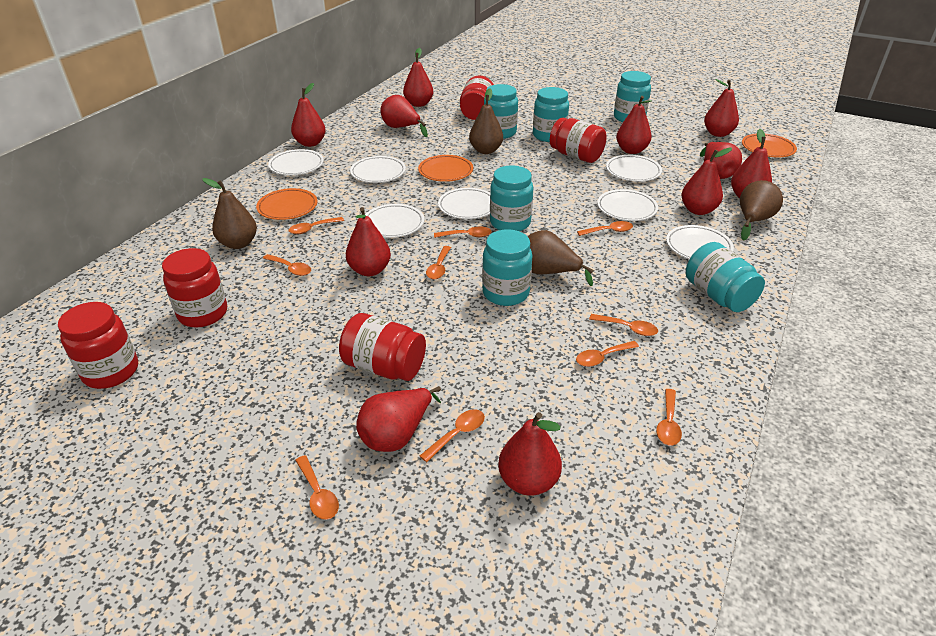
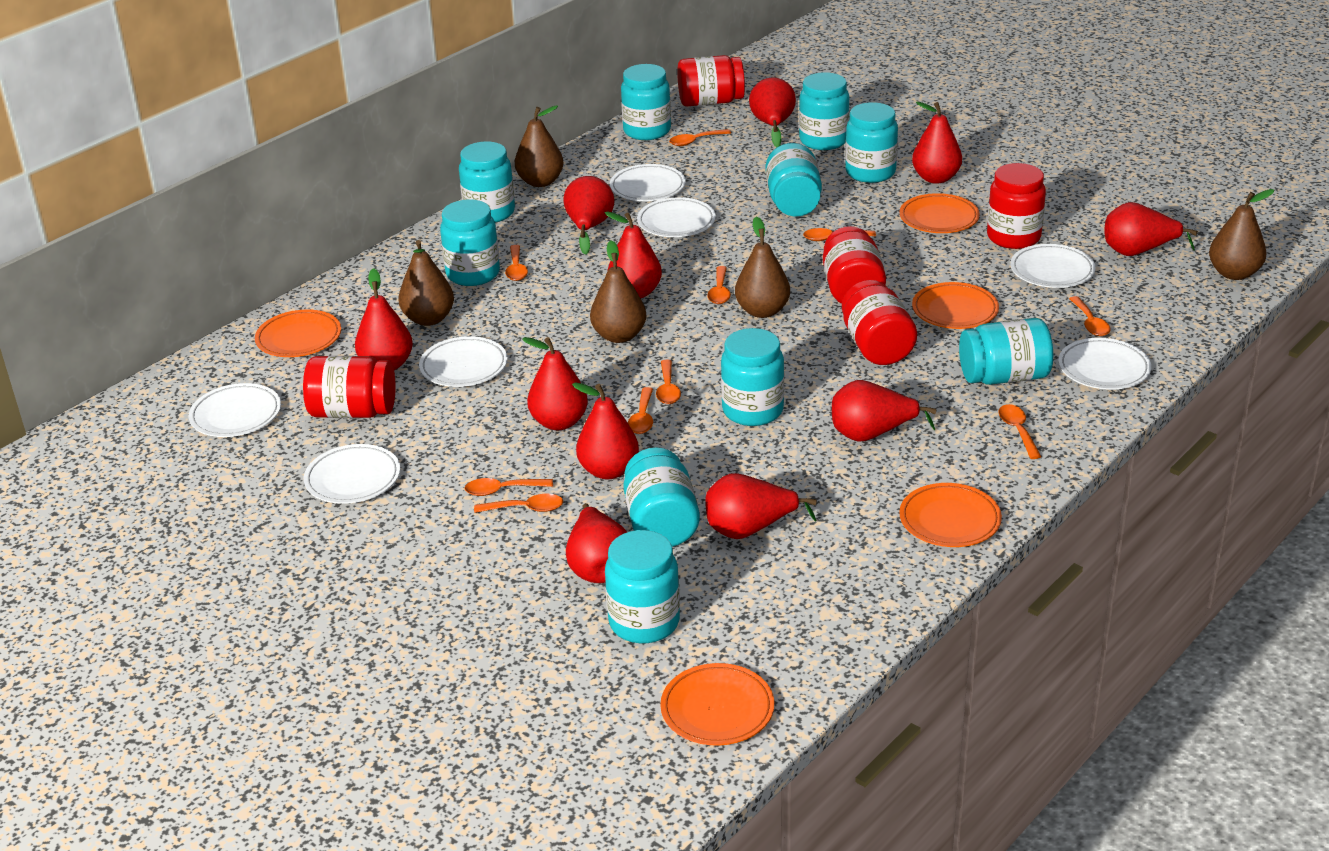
brown pear: [202,178,257,249] [469,88,503,154] [528,230,594,286] [740,180,783,241] = 4 -> [398,240,454,326] [515,105,564,187] [590,240,646,343] [735,217,790,318] [1209,189,1274,280] = 5
orange plate: [256,188,317,220] [418,155,473,182] [742,134,797,157] = 3 -> [255,309,341,357] [660,663,774,746] [899,483,1002,547] [900,193,980,233] [912,282,999,329] = 5
turquoise jar: [482,229,532,306] [484,84,518,139] [490,165,533,231] [533,87,569,142] [614,71,651,122] [686,242,765,312] = 6 -> [440,199,500,286] [459,141,515,223] [605,530,680,643] [621,64,671,140] [623,447,700,547] [721,328,784,426] [765,143,822,217] [799,72,849,150] [845,102,898,183] [959,318,1053,385] = 10

